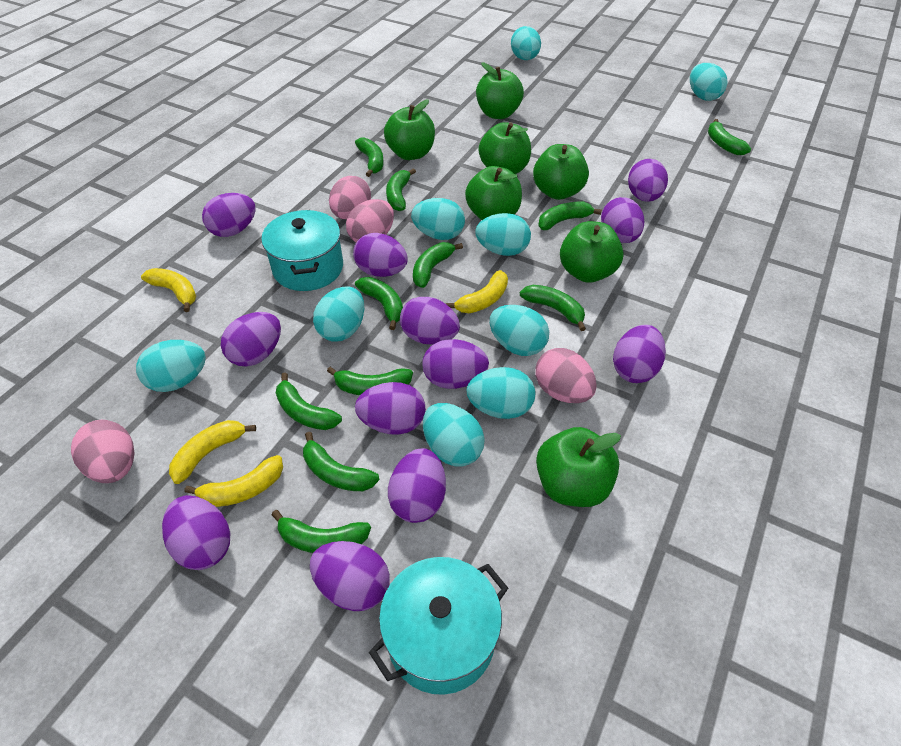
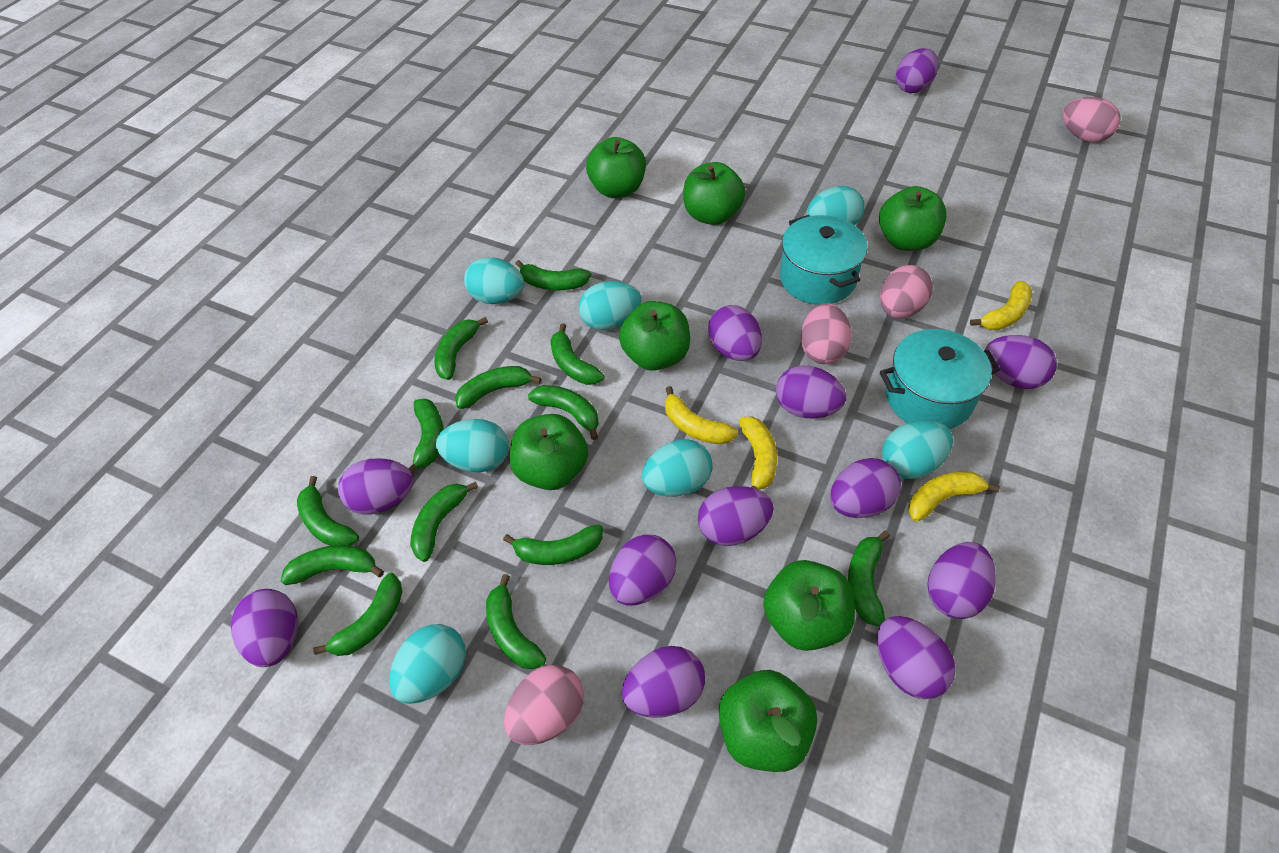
green banana: [271,510,371,553] [276,373,342,430] [303,432,379,491] [327,367,413,395] [355,137,384,177] [355,277,403,330] [386,168,416,211] [413,242,463,288] [520,285,586,331] [538,202,602,230] [708,119,751,155] = 11 -> [281,545,384,585] [297,476,359,546] [313,573,402,656] [408,398,444,473] [410,482,478,562] [434,317,488,380] [455,366,542,409] [486,574,546,669] [503,524,603,565] [515,260,591,290] [528,385,599,440] [550,323,604,385] [848,531,890,626] = 13
turquoise egg: [136,340,206,392] [313,287,364,342] [411,198,465,240] [423,403,485,466] [467,367,535,419] [475,213,531,256] [490,305,549,356] [511,26,541,60] [690,63,728,101] = 9 -> [389,624,466,704] [436,419,509,472] [464,257,524,304] [579,281,641,330] [642,439,713,497] [807,186,865,225] [882,420,953,479] = 7

